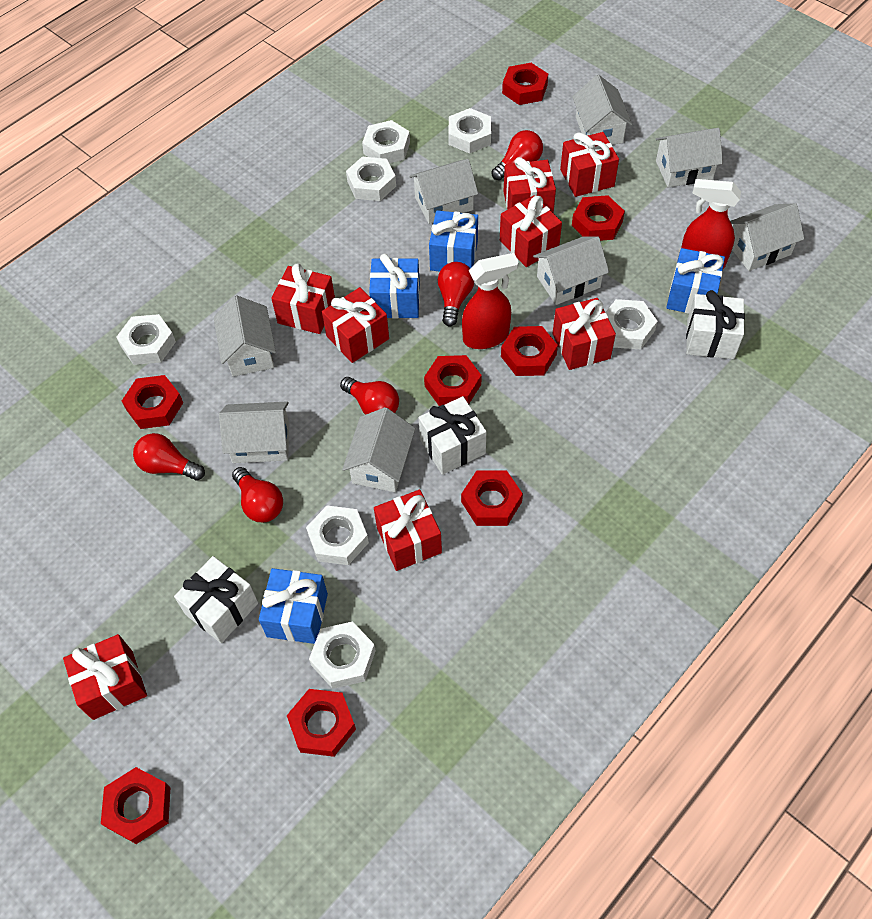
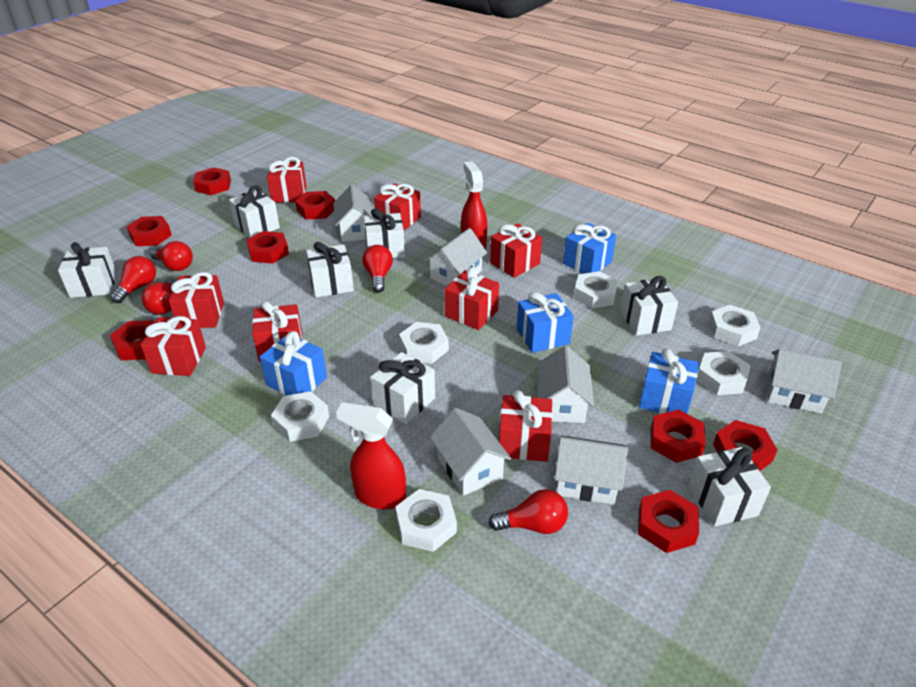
white gift: [174,556,258,643] [418,396,487,475] [686,290,745,359] = 3 -> [58,242,117,298] [229,185,280,238] [306,242,354,298] [364,208,405,258] [371,352,435,424] [620,276,678,336] [688,447,771,526] = 7
white house: [214,295,276,376] [219,401,289,463] [342,407,415,492] [409,159,478,224] [533,236,609,305] [572,75,632,145] [656,128,723,187] [730,203,804,271] = 8 -> [333,185,374,242] [425,228,487,286] [430,408,511,496] [538,346,594,423] [555,435,628,505] [768,349,842,413] = 6
white nut: [116,314,176,365] [306,506,369,565] [309,621,376,689] [346,157,396,201] [362,120,410,163] [448,108,491,154] [605,299,658,349] = 7 -> [271,391,329,442] [395,489,457,552] [399,322,449,363] [574,271,618,308] [697,351,751,395] [709,305,761,346] = 6

